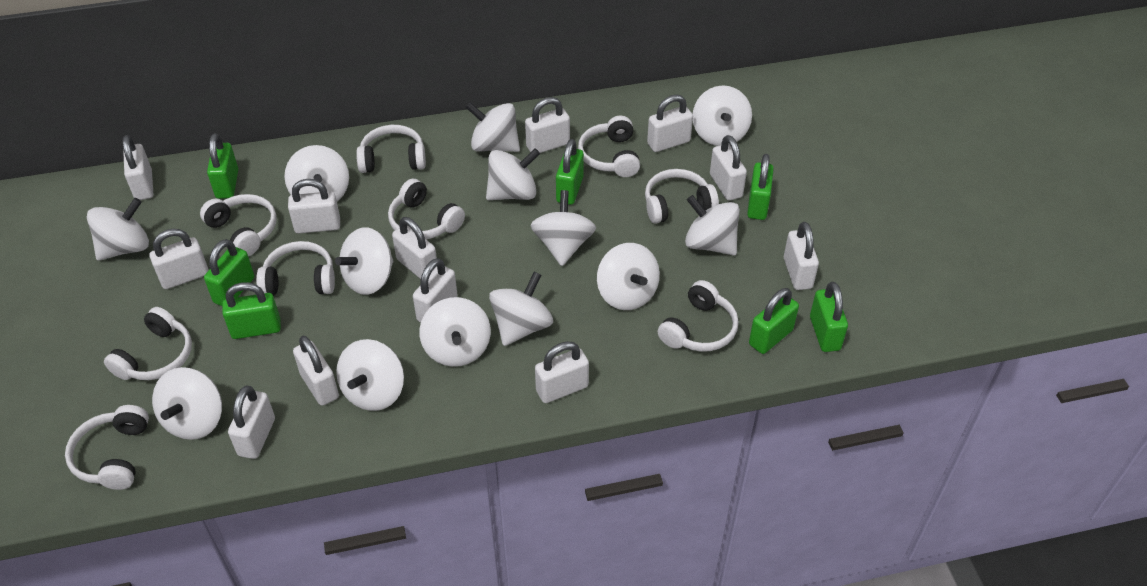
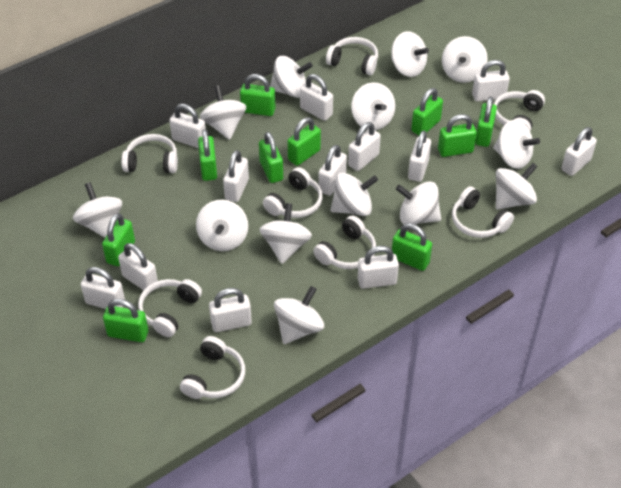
green padlock: [204,239,254,306] [207,133,238,199] [222,282,281,339] [556,139,584,205] [747,154,774,220] [749,288,799,354] [810,282,848,352] = 7 -> [102,213,135,266] [103,299,148,342] [198,129,217,181] [240,74,275,116] [259,132,283,183] [288,117,321,166] [392,223,432,271] [411,88,443,135] [438,114,477,157] [475,96,497,147] = 10
white headphones: [65,405,149,490] [104,307,192,380] [200,194,277,257] [256,241,335,296] [356,125,426,173] [388,179,465,239] [578,116,640,177] [645,169,719,224] [658,280,739,352] = 9 -> [121,134,178,173] [138,279,202,337] [180,336,245,399] [263,167,323,218] [313,215,376,269] [326,37,378,75] [452,186,514,238] [494,90,545,131] = 8

